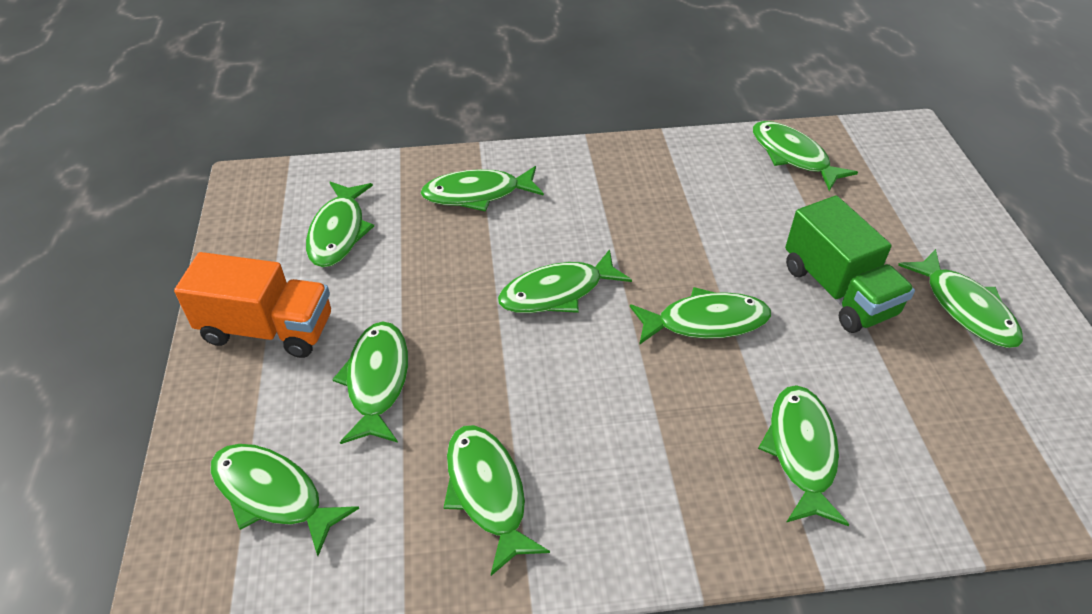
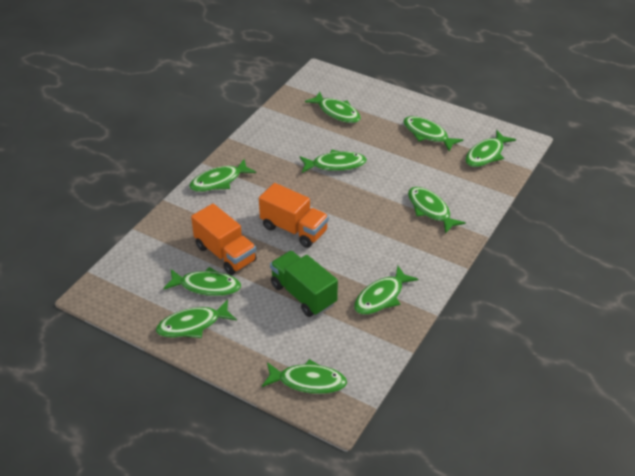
orange truck: [174,252,331,358] = 1 -> [191,204,257,275] [259,183,329,248] = 2

